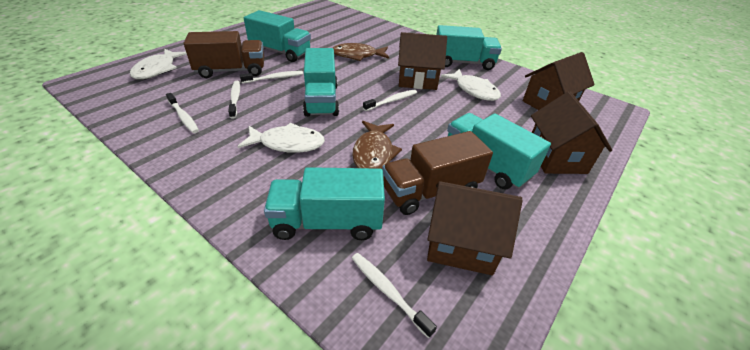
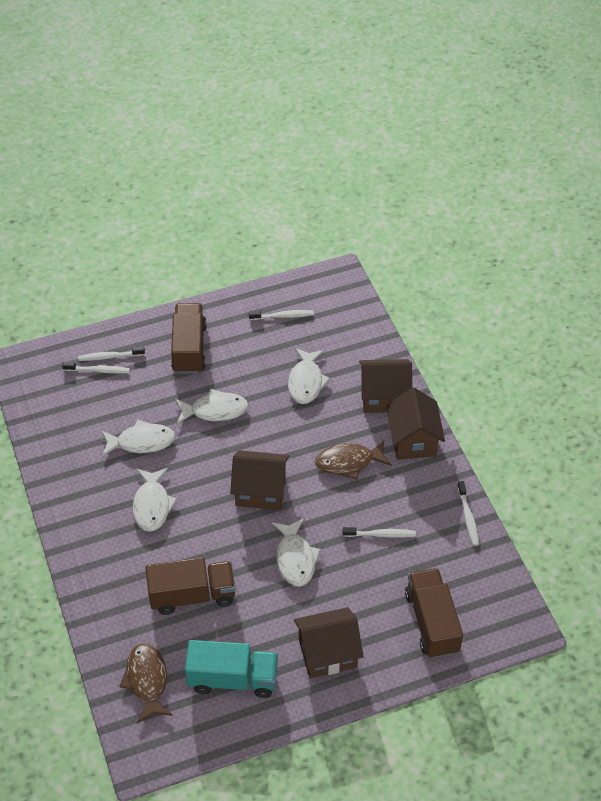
brown truck: [184,31,264,78] [382,131,493,215] = 2 -> [145,557,236,615] [171,303,207,374] [405,568,463,659] = 3
turquoise truck: [244,10,311,62] [264,167,385,240] [303,48,339,117] [436,25,502,70] [447,113,551,189] = 5 -> [185,640,278,698] = 1
white fish: [130,48,187,79] [237,123,325,153] [441,69,501,101] = 3 -> [101,419,175,457] [133,468,178,532] [175,389,249,424] [272,518,321,587] [288,348,330,404] = 5

